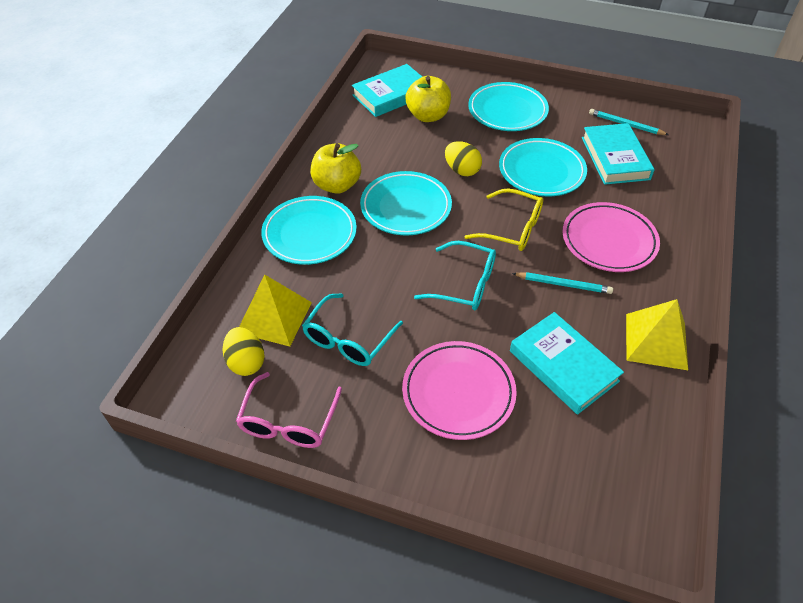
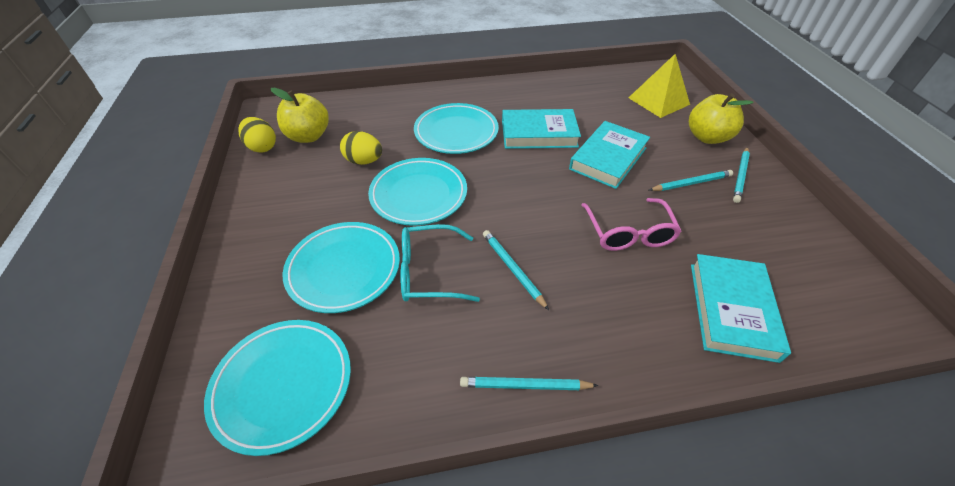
pink plate: [402,341,517,440] [563,202,660,272] = 2 -> none = 0
turquoise glasses: [302,293,403,366] [414,241,496,310] = 2 -> [400,224,480,302] = 1
turquoise pencil: [512,272,613,294] [589,109,669,135] = 2 -> [460,377,599,390] [483,230,549,310] [649,170,733,191] [733,147,750,203] = 4
yellow glasses: [464,188,543,251] = 1 -> none = 0
yellow pyramid: [239,275,312,346] [626,299,688,370] = 2 -> [628,54,690,118] = 1

